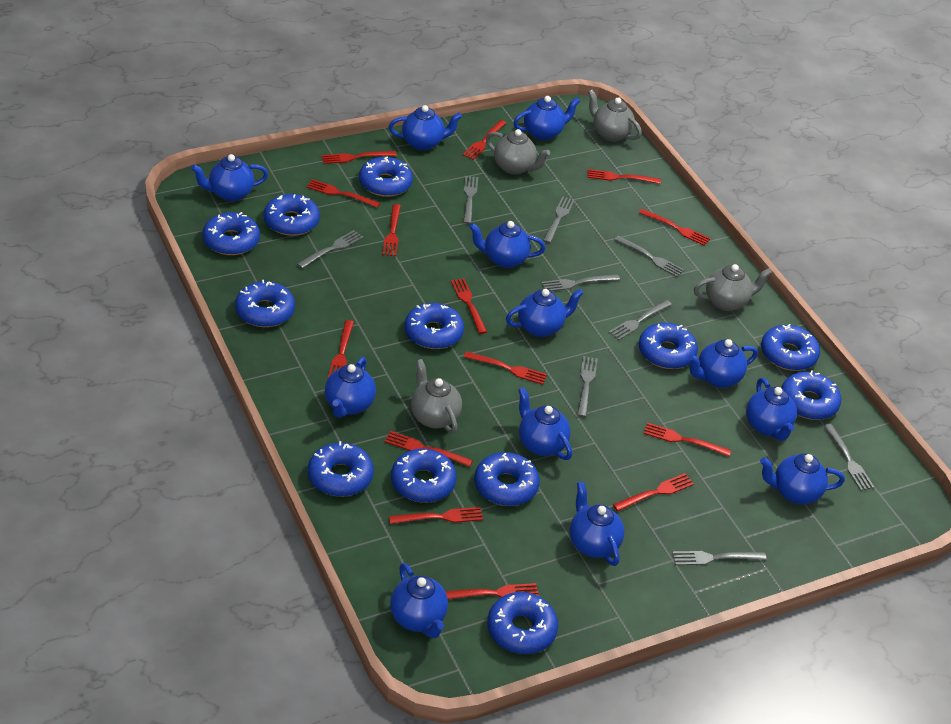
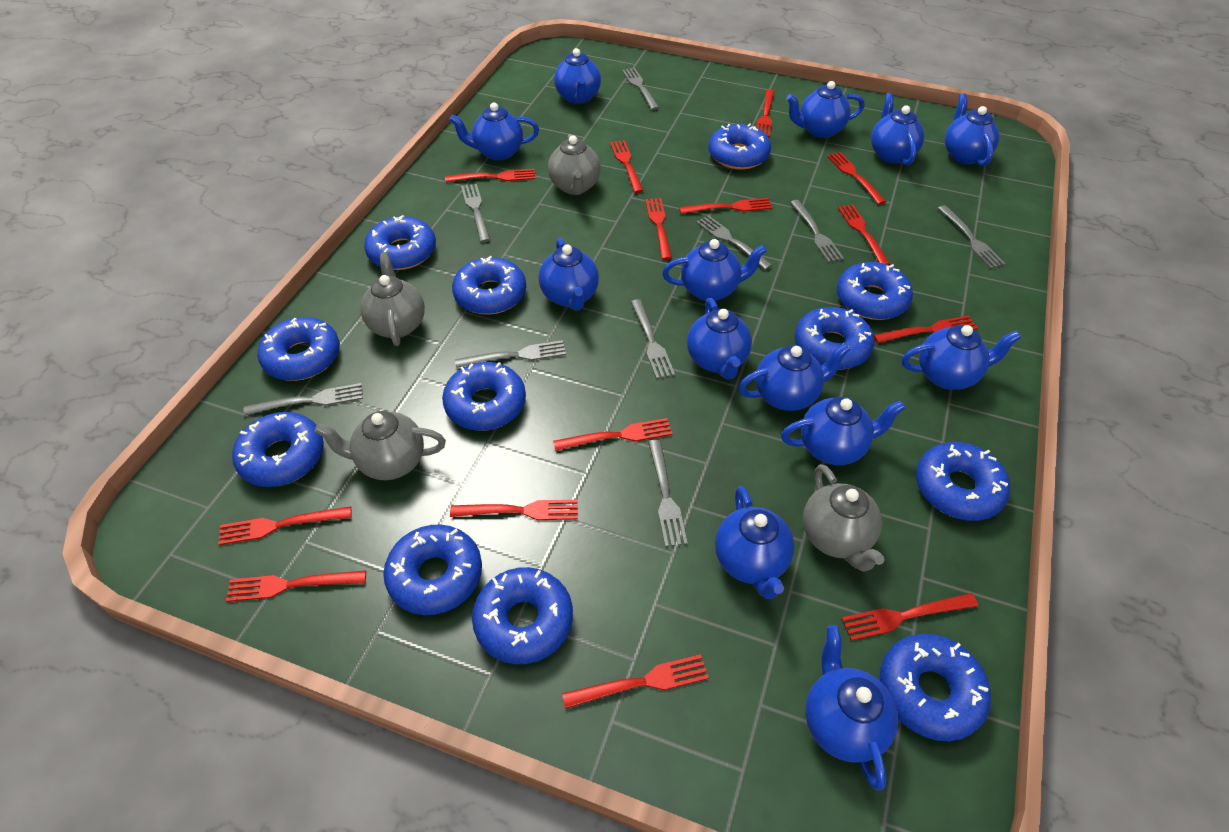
blue teapot: [191,154,268,201] [325,357,376,418] [389,105,462,150] [390,563,448,638] [469,221,546,268] [506,289,584,337] [513,96,580,140] [518,387,572,460] [570,481,625,566] [688,339,758,388] [746,378,797,441] [760,453,845,504] = 12 -> [449,103,539,161] [539,238,599,311] [554,48,601,104] [662,239,767,301] [687,298,752,379] [715,486,794,599] [738,343,850,411] [781,397,905,465] [786,81,864,138] [805,625,898,790] [871,93,924,165] [902,325,1021,390] [945,93,1000,166] = 13

